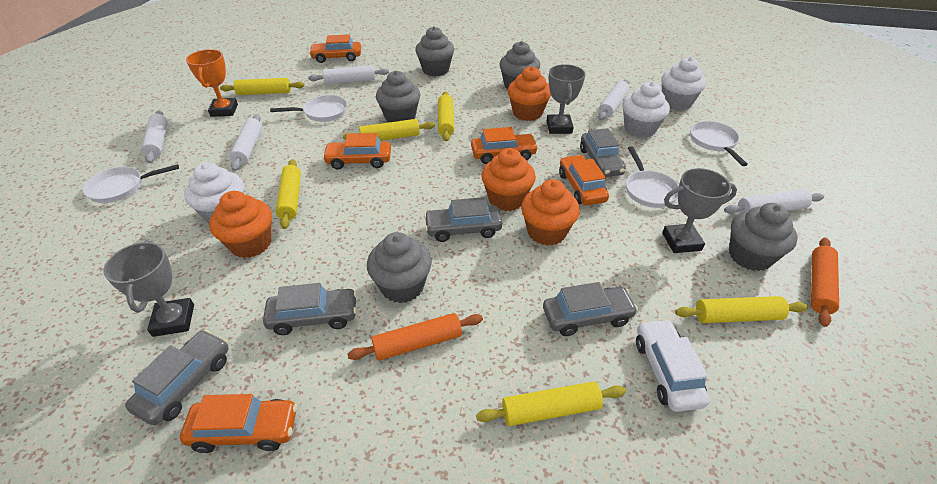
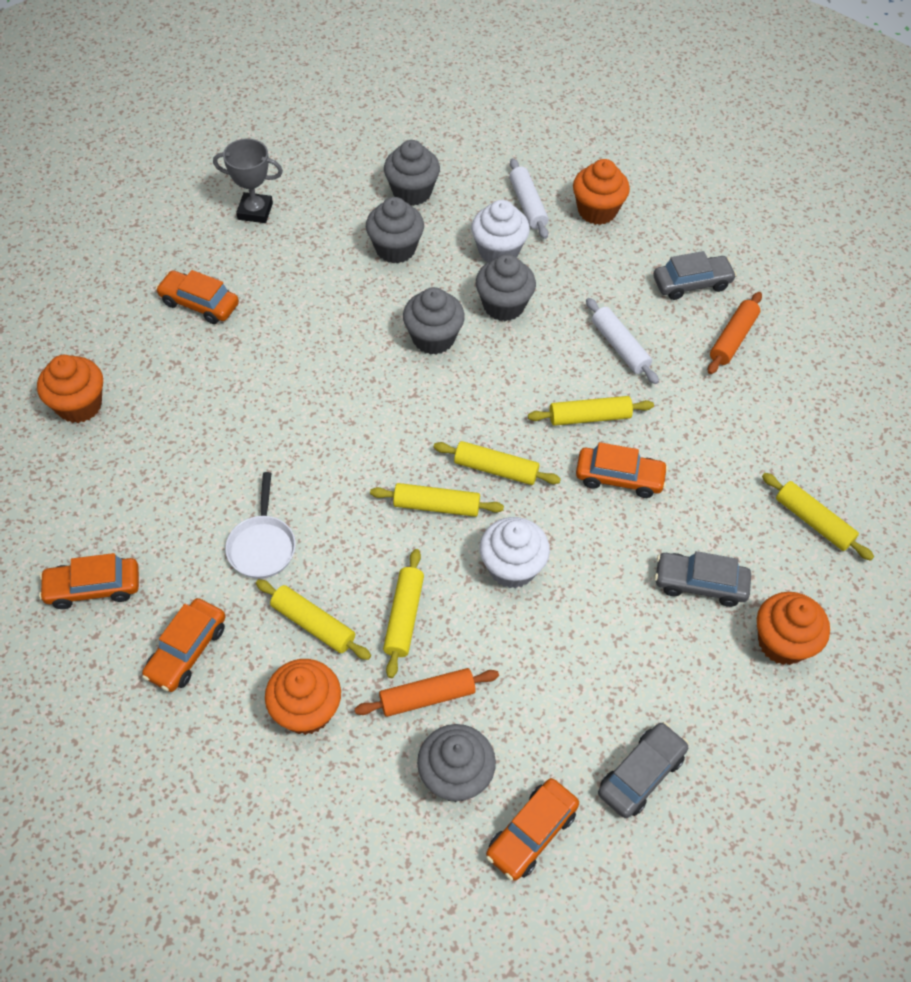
grey car: [125,330,229,425] [263,283,357,335] [424,197,502,242] [543,282,638,336] [580,128,626,177] = 5 -> [598,722,689,818] [653,251,737,300] [655,551,751,607] = 3
grey trophy: [103,240,194,337] [547,64,586,134] [662,168,737,253] = 3 -> [213,139,283,223] = 1
orange trophy: [186,49,238,117] = 1 -> none = 0
white car: [636,319,710,412] = 1 -> none = 0
white cupcake: [184,162,244,224] [622,82,670,138] [661,57,706,111] = 3 -> [471,200,530,263] [480,517,550,588] = 2
white pan: [82,164,179,203] [270,95,347,122] [626,146,679,208] [690,121,748,166] = 4 -> [225,472,296,579] = 1
white rolling pin: [141,110,167,163] [230,114,262,171] [308,65,389,84] [598,79,629,120] [724,190,824,214] = 5 -> [509,158,549,239] [586,298,659,384] = 2

